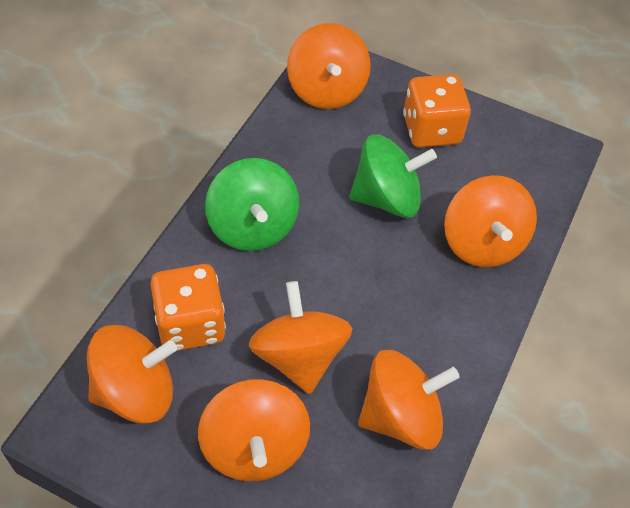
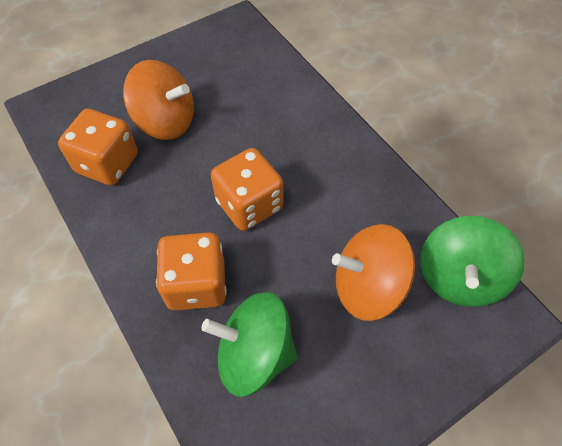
orange dice: [151,264,226,351] [403,74,471,148] = 2 -> [58,109,138,186] [156,232,227,311] [211,148,283,231] = 3
orange spinning top: [87,325,177,423] [198,379,310,481] [249,281,353,394] [287,23,371,109] [358,350,460,450] [444,175,537,267] = 6 -> [123,60,194,140] [332,224,415,321] = 2

